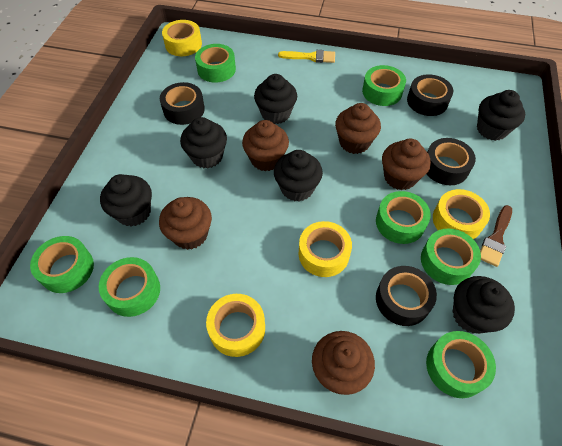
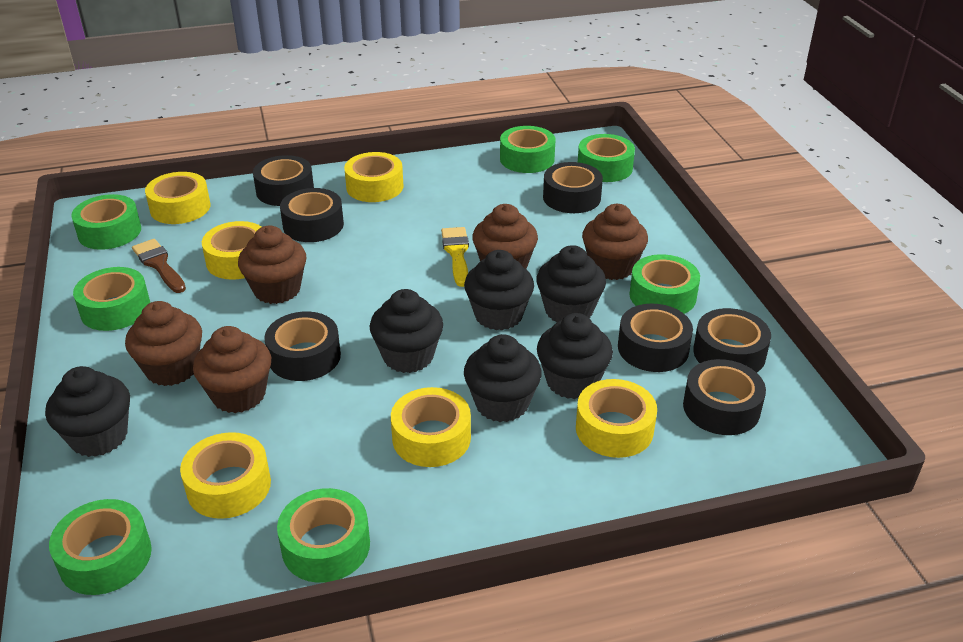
black tape: [160,82,205,125] [376,266,437,326] [407,74,453,116] [427,138,476,185] = 4 -> [253,155,314,206] [264,311,341,381] [280,188,344,242] [543,162,603,213] [618,304,693,372] [683,359,766,435] [693,308,771,373] = 7
yellow tape: [162,20,202,56] [206,294,265,357] [298,221,352,277] [433,189,490,239] = 4 -> [145,172,210,224] [180,432,271,519] [202,221,262,280] [344,152,404,202] [391,387,471,467] [576,379,657,458] = 6

